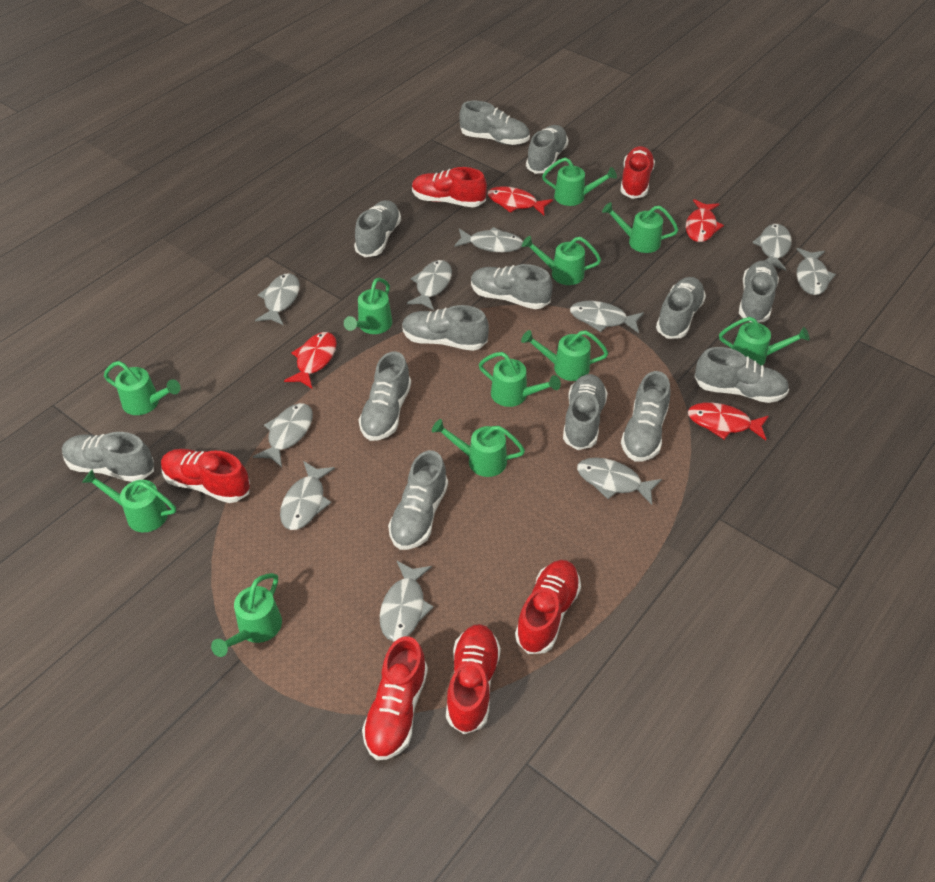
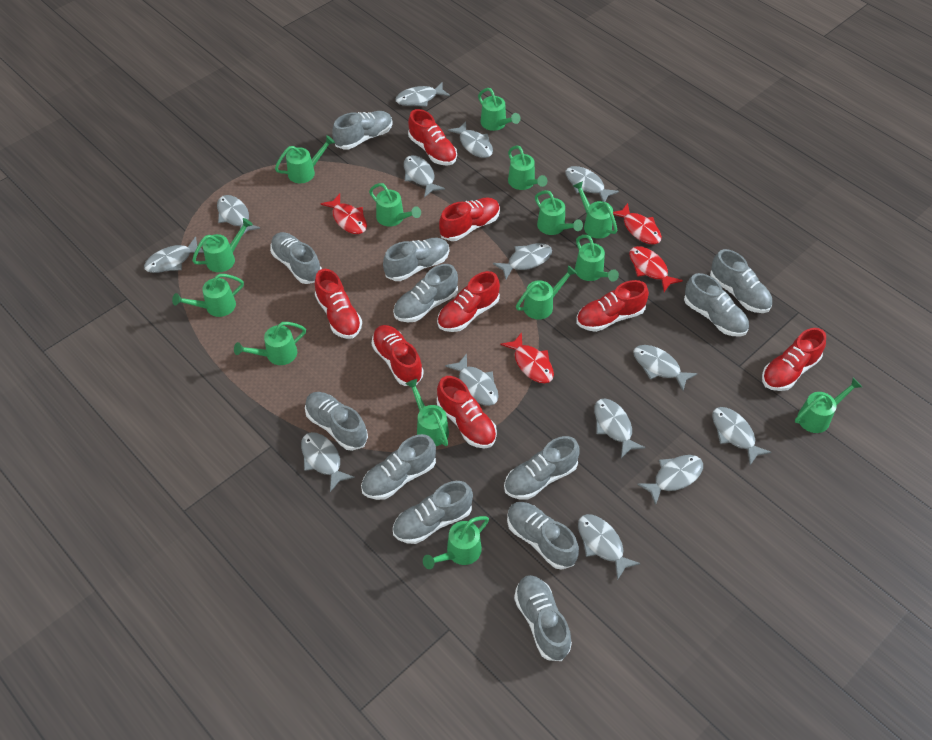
green watering can: [82,469,176,532] [104,361,181,415] [211,573,282,657] [344,278,392,334] [432,419,525,477] [479,352,561,407] [521,330,608,381] [522,236,601,285] [542,158,617,206] [602,202,679,253] [719,317,810,366] = 11 -> [172,274,244,317] [192,218,253,272] [234,322,306,365] [275,135,335,183] [369,183,421,227] [406,379,449,446] [423,516,489,569] [478,88,521,131] [508,145,547,190] [516,265,577,319] [535,190,583,235] [573,181,618,239] [575,235,619,282] [795,378,862,433] = 14
grey fish: [253,403,313,467] [255,273,300,325] [280,461,335,530] [380,561,433,641] [407,260,452,310] [454,227,523,252] [570,301,644,333] [577,458,662,505] [752,224,792,271] [797,248,836,295] = 10 -> [144,237,204,273] [217,195,260,235] [301,432,355,492] [395,82,450,107] [404,155,445,197] [445,353,499,406] [448,121,493,158] [493,243,552,279] [565,166,619,202] [578,514,641,580] [594,398,646,458] [633,345,698,391] [637,455,703,505] [712,407,772,465] = 14
grey shoe: [62,432,154,482] [354,200,401,257] [359,351,411,441] [388,450,448,550] [402,305,489,351] [459,100,530,145] [471,264,553,309] [526,125,569,174] [563,374,608,450] [621,371,671,461] [656,277,706,339] [694,347,789,403] [739,261,779,323] = 13 -> [270,232,322,284] [305,392,368,451] [332,111,393,150] [361,434,436,500] [383,238,449,281] [393,264,458,322] [393,481,473,544] [504,436,580,500] [507,502,579,570] [514,575,572,661] [684,273,749,337] [710,249,772,313] = 12
red shoe: [161,449,250,503] [362,636,428,760] [412,167,487,207] [446,624,501,734] [515,560,581,654] [620,146,655,199] = 6 -> [315,269,362,339] [372,325,424,386] [408,109,457,166] [437,271,500,332] [437,376,497,448] [439,197,500,241] [576,280,649,332] [762,328,826,391] = 8

